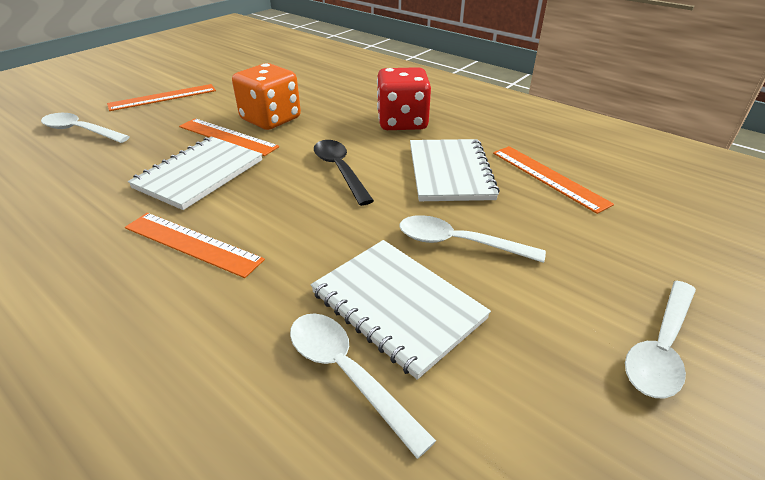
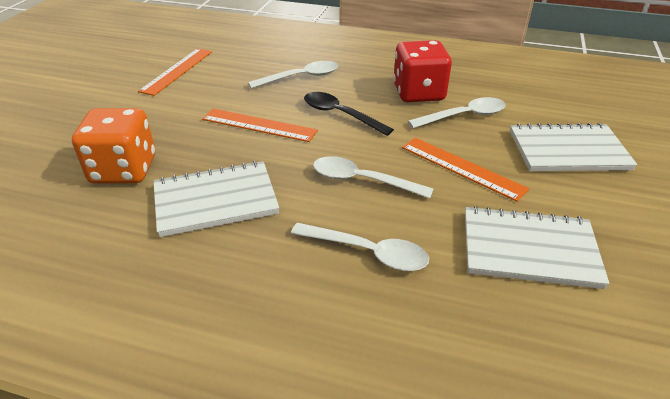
orange ruler: [107,84,216,111] [125,213,265,278] [179,118,279,156] [493,146,614,214] = 4 -> [138,48,212,96] [202,109,318,142] [402,138,529,202] = 3

